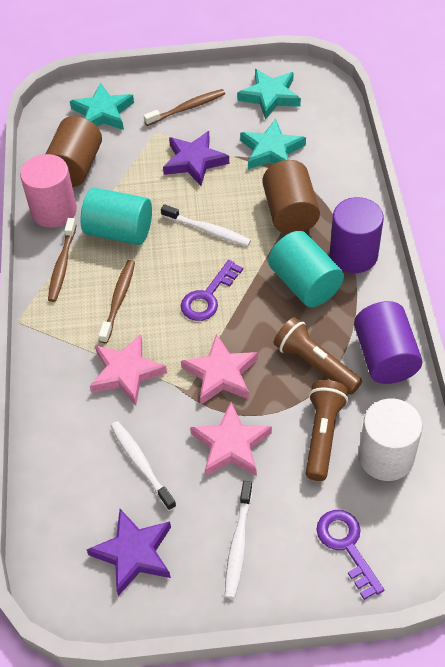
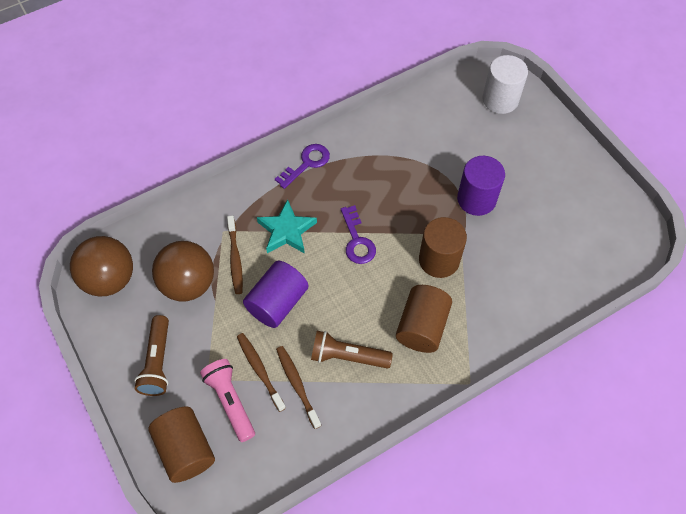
brown ball: none = 0 -> [70,236,133,296] [152,241,214,302] = 2
brown cylinder: [46,116,102,187] [262,160,320,234] = 2 -> [148,406,215,483] [396,285,452,353] [419,217,467,278] = 3
pink cylinder: [20,154,77,228] = 1 -> none = 0
pink flashlight: none = 0 -> [200,359,255,442] = 1
pink star: [90,334,167,406] [181,334,258,405] [190,402,272,477] = 3 -> none = 0
purple star: [87,509,171,596] [163,131,229,186] = 2 -> none = 0
turquoise cylinder: [80,188,152,245] [268,231,344,307] = 2 -> none = 0
turquoise star: [70,83,134,130] [237,69,301,120] [240,119,306,170] = 3 -> [257,199,317,254] = 1
white toothbrush: [111,421,176,511] [161,204,251,246] [225,481,253,599] = 3 -> none = 0

